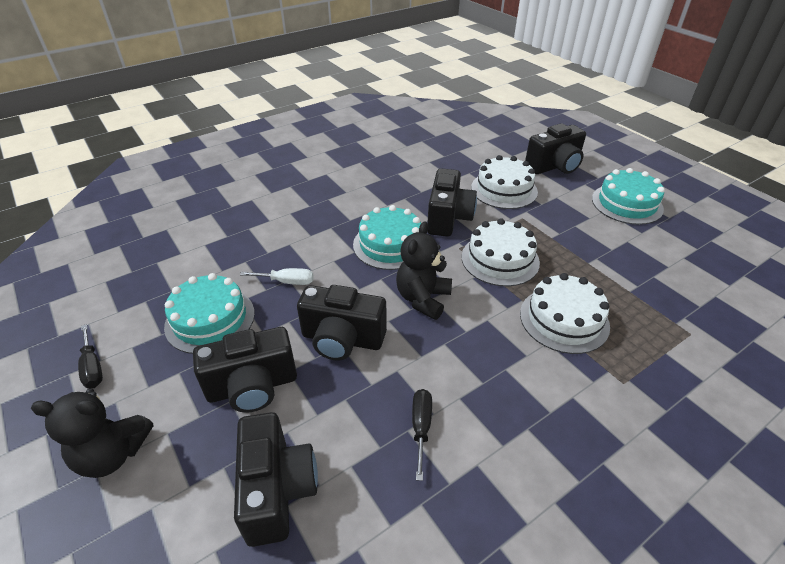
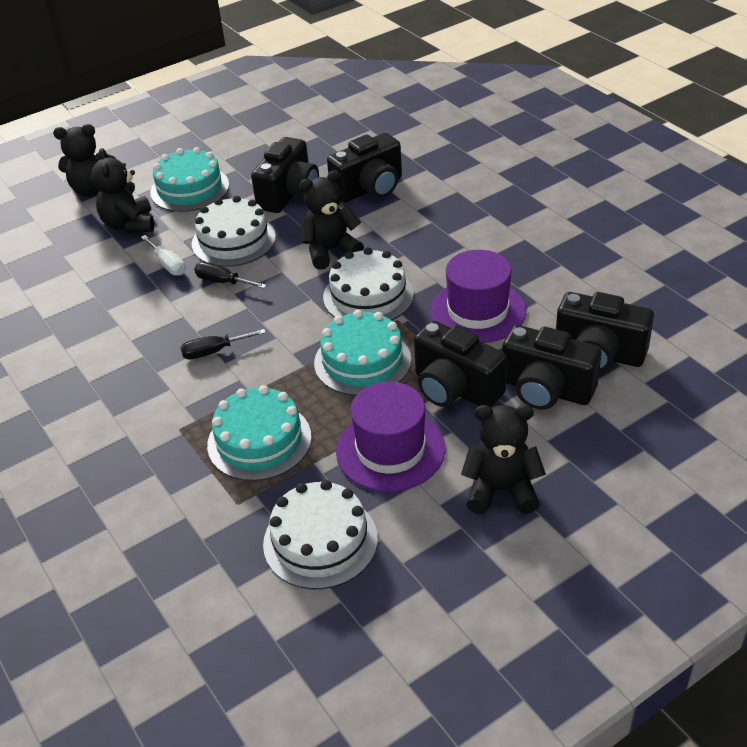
black teddy bear: [31,388,153,478] [396,221,452,320] = 2 -> [53,124,116,197] [91,148,154,233] [299,170,364,270] [461,405,546,514] = 4
purple hat: none = 0 -> [336,382,445,492] [430,250,526,343] = 2

